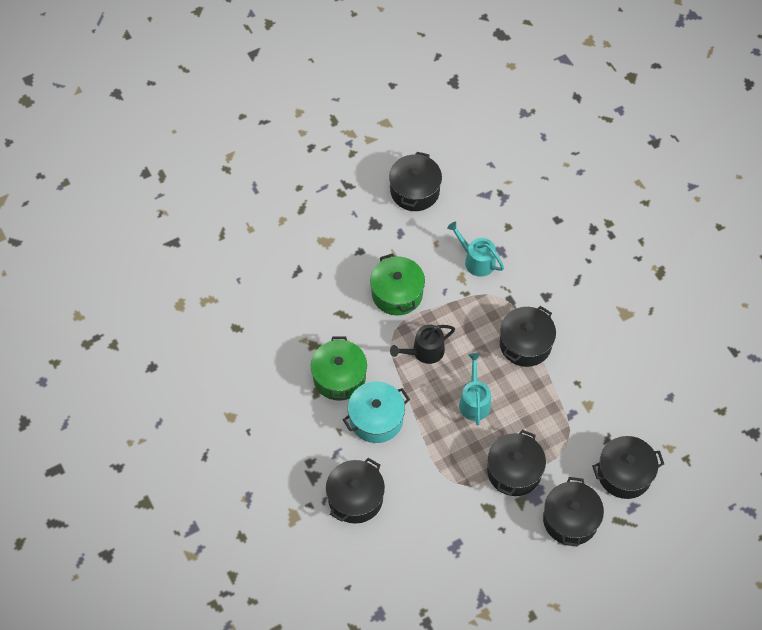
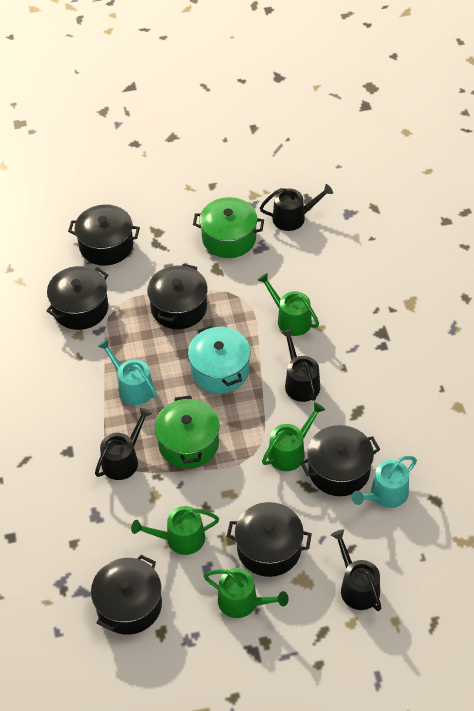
black watering can: [390,324,455,364] = 1 -> [95,408,152,480] [260,184,333,231] [281,329,320,402] [331,530,381,611] = 4
green watering can: none = 0 -> [131,506,219,555] [204,568,289,618] [258,273,319,336] [262,402,325,471] = 4

